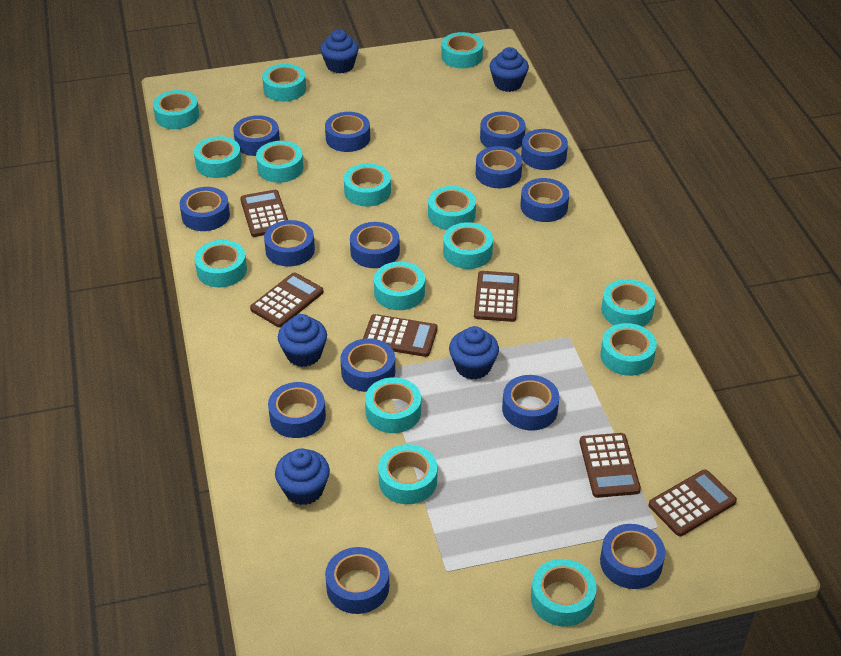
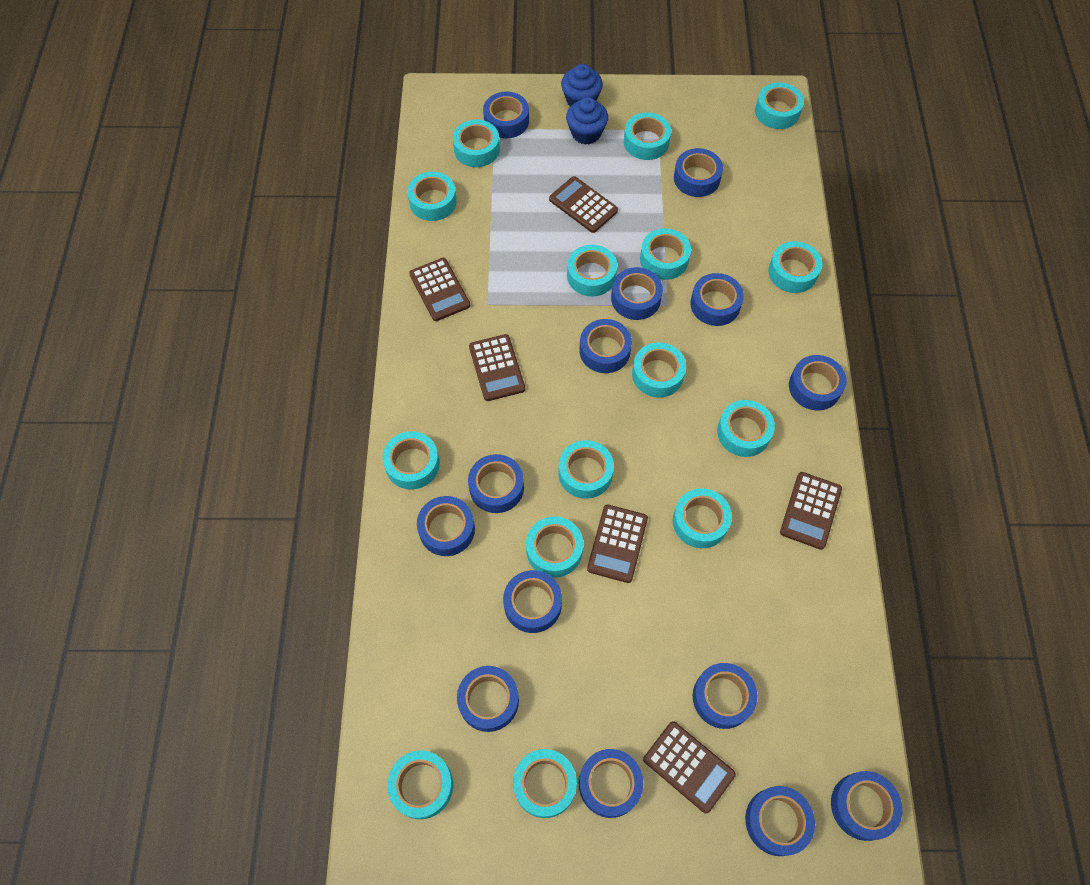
blue cupcake: [275,448,330,505] [278,314,327,367] [320,29,359,73] [449,326,499,380] [490,47,529,92] = 5 -> [561,64,603,106] [566,97,608,145] = 2

